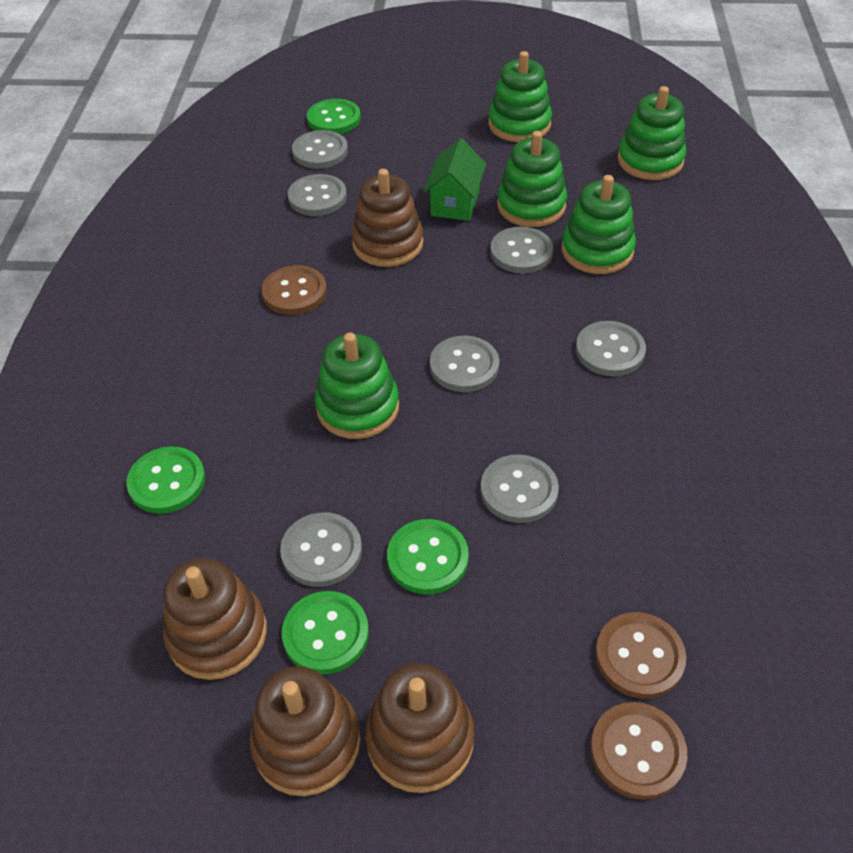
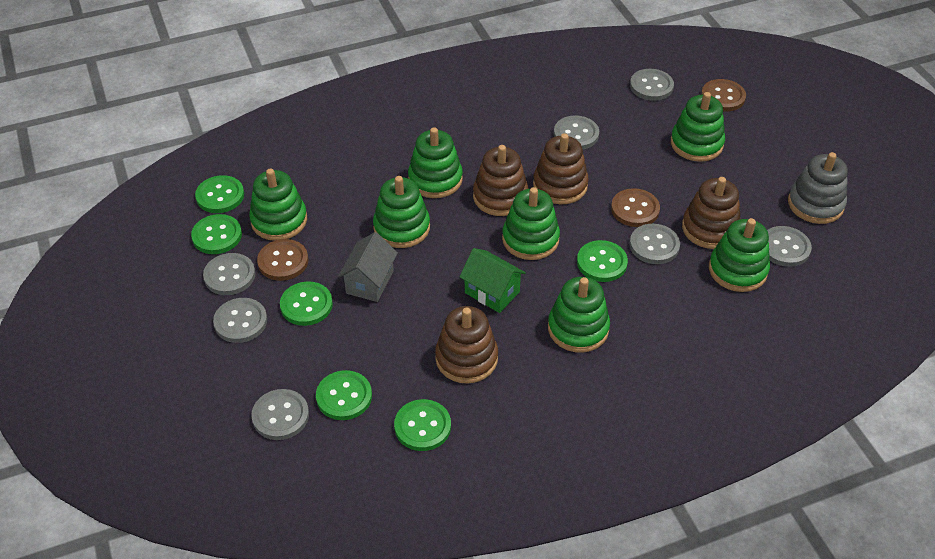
green button: [126,446,205,514] [282,591,369,674] [307,99,361,134] [387,519,469,594] = 4 -> [191,214,242,254] [195,175,244,213] [280,282,333,326] [316,370,372,420] [394,399,451,451] [577,240,628,282] = 6
green stacking toy: [315,333,399,439] [489,51,552,142] [497,131,567,227] [562,175,636,274] [618,86,686,180] = 5 -> [249,169,307,241] [373,176,430,248] [408,127,463,198] [502,187,560,260] [548,277,610,353] [671,92,725,162] [709,218,770,292] = 7
grey house: none = 0 -> [338,232,398,302] = 1
grey stacking toy: none = 0 -> [788,152,848,224] = 1

